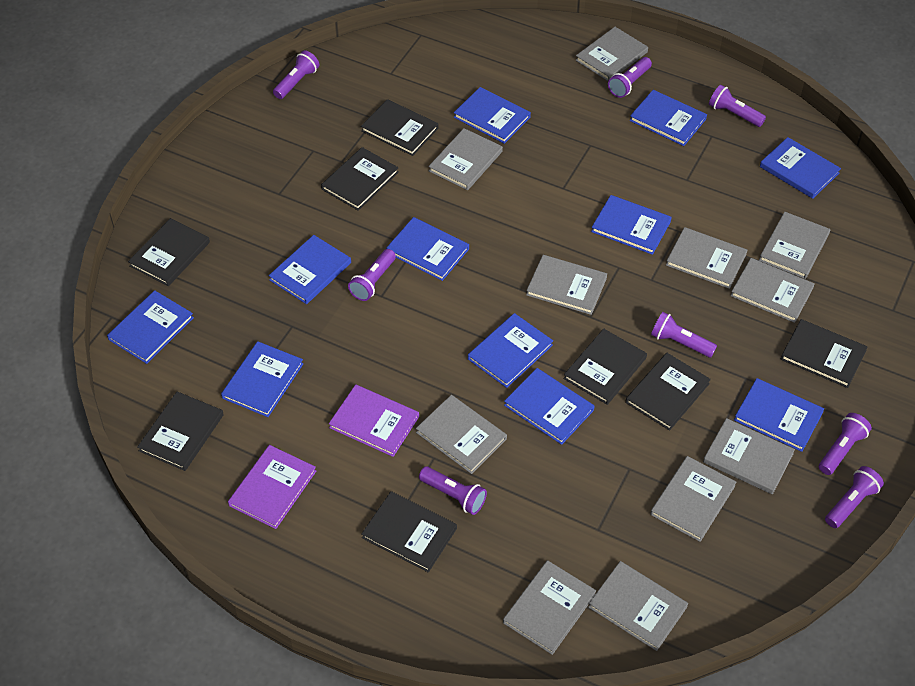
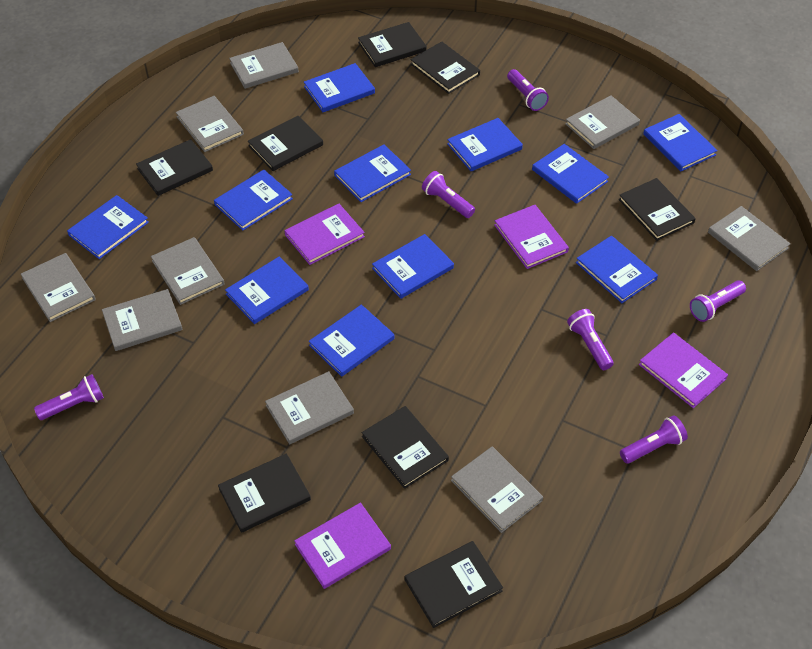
grey book: [416,395,507,474] [428,128,503,190] [503,560,596,655] [526,255,607,315] [576,27,648,81] [588,561,688,651] [650,456,736,542] [666,227,747,289] [703,418,795,494] [730,258,815,323] [759,212,830,279] = 11 -> [21,253,96,322] [102,289,183,351] [151,237,225,305] [176,96,244,152] [229,42,299,89] [265,371,354,444] [451,447,543,533] [565,95,640,149] [708,206,790,271] = 9
purple book: [228,445,316,529] [329,384,419,457] = 2 -> [284,204,365,265] [294,503,391,589] [494,205,569,269] [639,332,728,408] = 4
purple flashlight: [273,50,319,99] [348,249,396,301] [419,466,487,515] [608,57,652,98] [651,312,717,357] [709,85,766,127] [819,413,872,475] [825,466,884,528] = 8 -> [34,374,104,420] [422,171,475,218] [507,69,549,111] [567,309,614,370] [620,416,688,464] [690,280,746,322] = 6

